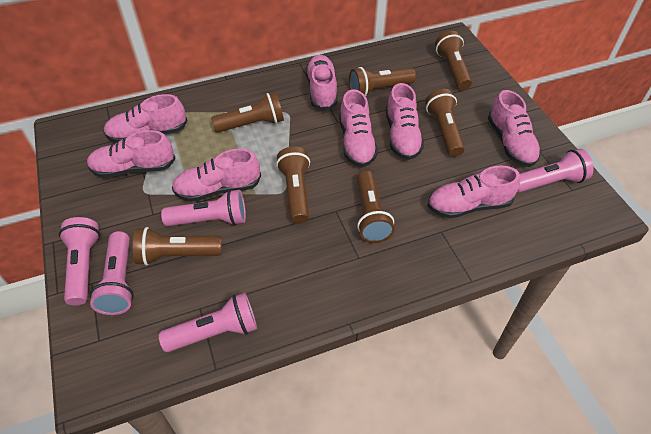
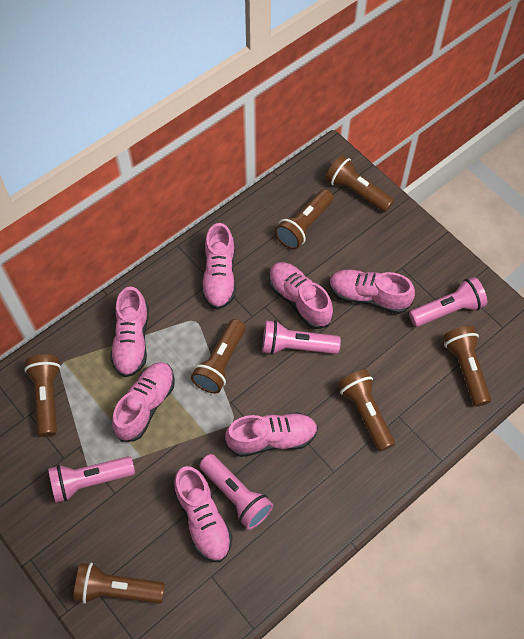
pink flashlight: [59,217,100,306] [90,231,134,315] [159,293,257,352] [161,190,246,226] [517,149,594,193] = 5 -> [48,456,135,503] [199,454,273,530] [262,320,341,355] [409,277,487,327] = 4
pink shoe: [87,130,176,178] [103,94,188,143] [172,149,261,202] [306,55,338,111] [339,89,378,167] [386,83,424,160] [427,165,520,218] [488,90,541,167] = 8 -> [110,286,149,378] [112,362,175,442] [174,466,233,562] [202,223,236,310] [225,412,318,457] [269,262,333,329] [329,270,415,314] = 7

